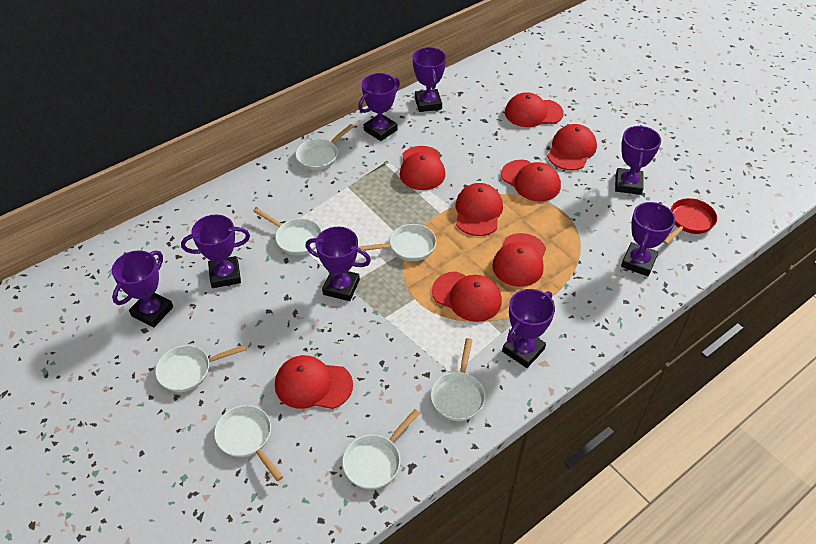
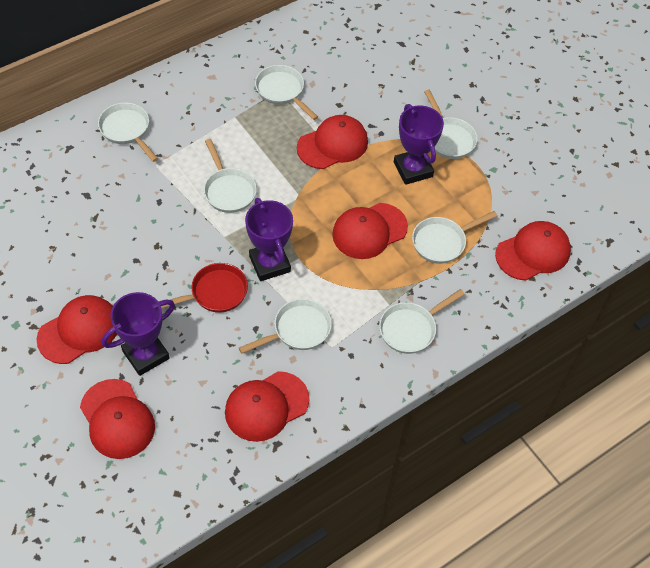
purple trophy: [112,250,173,327] [181,215,250,288] [305,227,371,301] [358,73,400,141] [413,47,446,112] [502,289,555,368] [615,125,661,195] [621,202,676,276] = 8 -> [101,292,175,376] [245,198,293,281] [394,104,444,185] = 3
red cap: [275,355,353,409] [400,146,445,190] [432,271,502,322] [455,183,503,236] [492,233,546,287] [501,160,561,202] [505,92,564,127] [547,124,597,170] = 8 -> [36,295,117,364] [80,379,155,459] [225,371,309,442] [297,115,368,169] [332,203,408,259] [495,221,571,281] = 6

